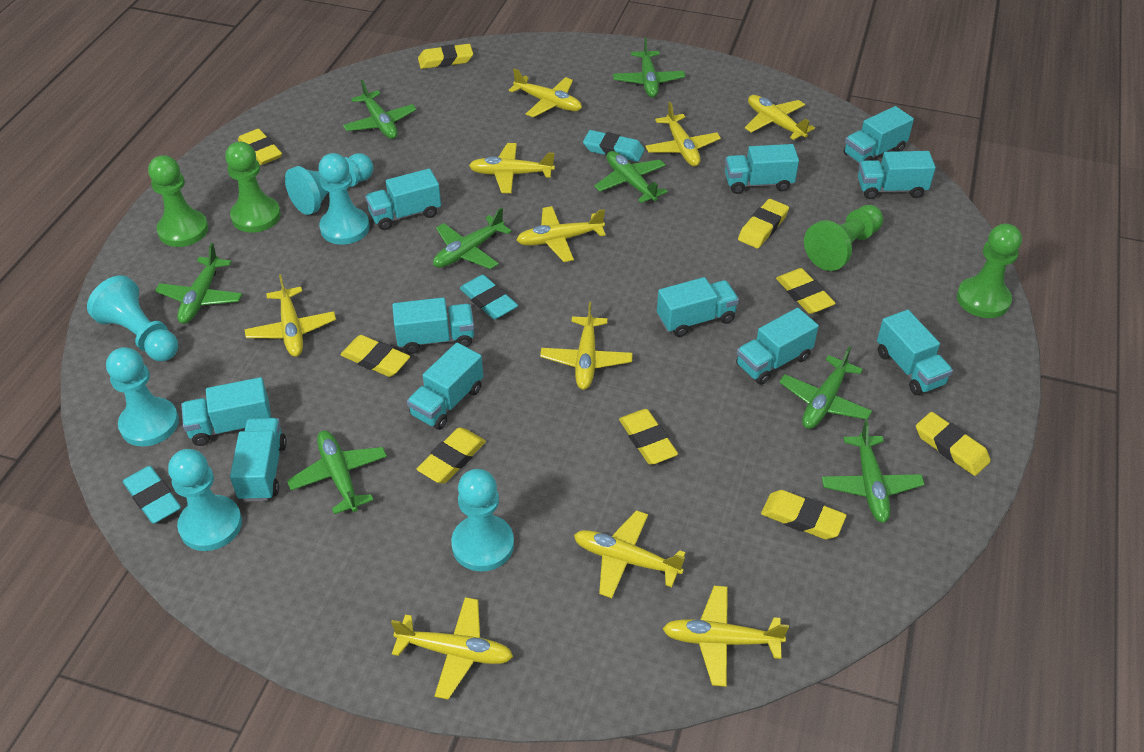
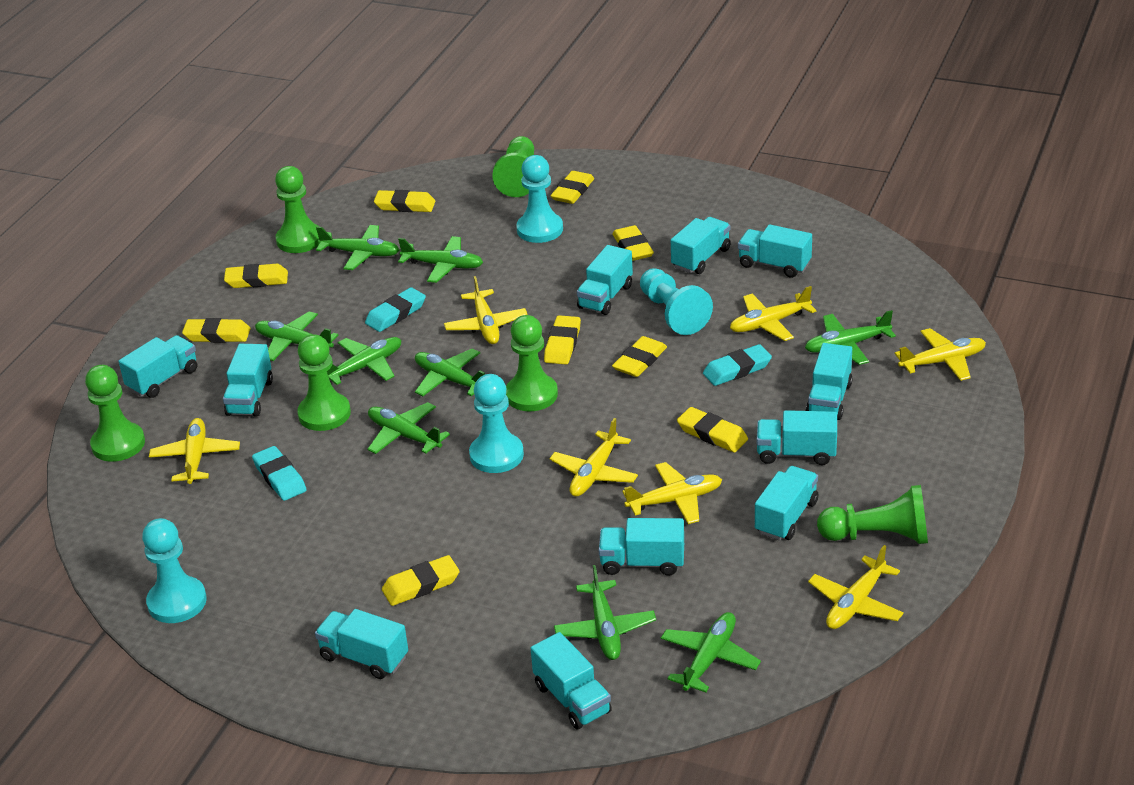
green pawn: [148,155,208,247] [225,142,281,233] [804,205,883,271] [957,224,1022,318] = 4 -> [85,365,145,462] [275,166,319,253] [297,334,351,431] [492,136,534,197] [506,315,558,411] [817,485,928,544] = 6
green plane: [155,243,242,324] [287,430,387,514] [343,80,417,139] [433,208,512,269] [594,151,668,203] [613,37,685,98] [779,346,872,429] [822,420,925,523] = 8 -> [255,311,338,361] [316,225,399,270] [327,337,401,385] [368,402,450,454] [398,236,483,283] [415,348,485,396] [554,565,656,660] [661,612,761,692] [805,310,896,365] = 9
turquoise pawn: [87,275,178,361] [106,347,179,446] [168,449,242,551] [285,153,374,215] [318,153,370,245] [451,469,514,572] = 6 -> [142,518,207,623] [469,374,524,473] [516,155,563,243] [640,268,713,335] = 4
yellow plane: [244,274,336,357] [391,597,513,700] [469,143,555,193] [509,68,582,118] [516,206,606,262] [540,302,633,390] [574,510,686,598] [645,102,721,166] [663,586,789,687] [745,95,815,140] = 10 -> [149,418,240,484] [444,276,528,344] [549,418,638,497] [622,462,722,524] [730,286,817,341] [808,545,904,629] [895,328,986,381] = 7

